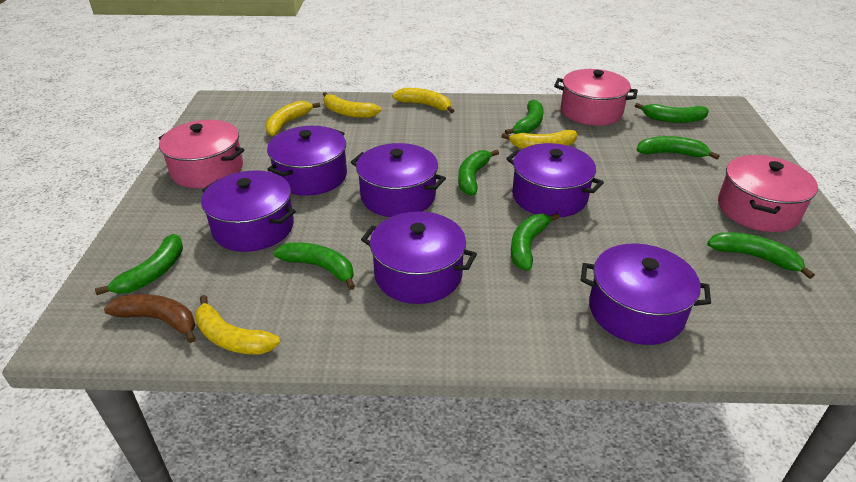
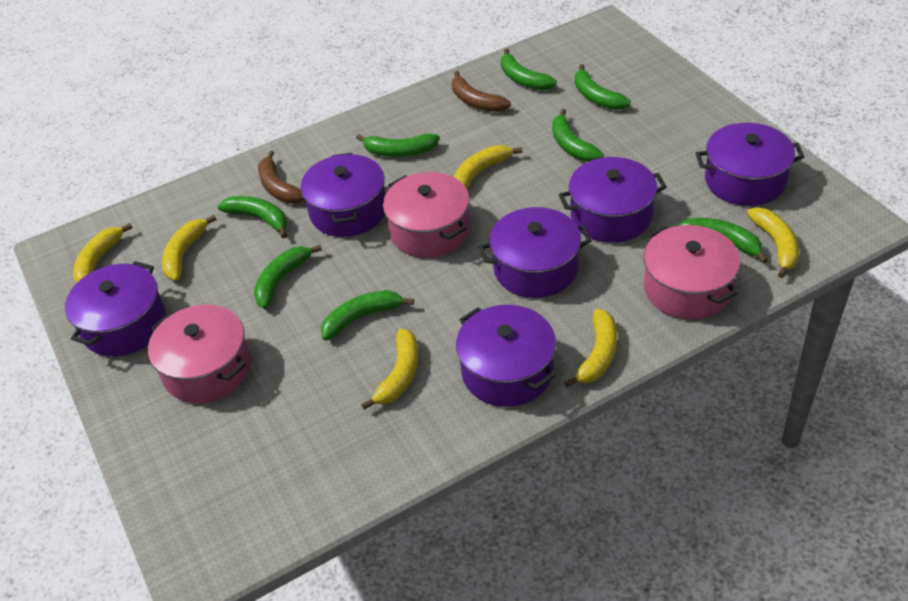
brown banana: [104,294,196,343] = 1 -> [258,151,305,204] [452,71,511,112] = 2
yellow banana: [195,295,280,355] [265,101,320,136] [323,92,381,118] [392,88,454,113] [501,130,577,149] = 5 -> [73,223,133,283] [162,215,217,281] [361,328,419,410] [454,145,522,189] [564,309,617,388] [747,207,799,278] = 6

